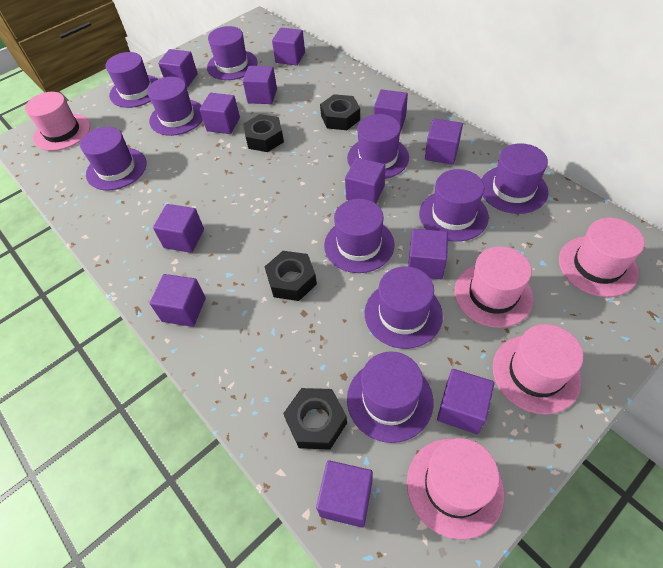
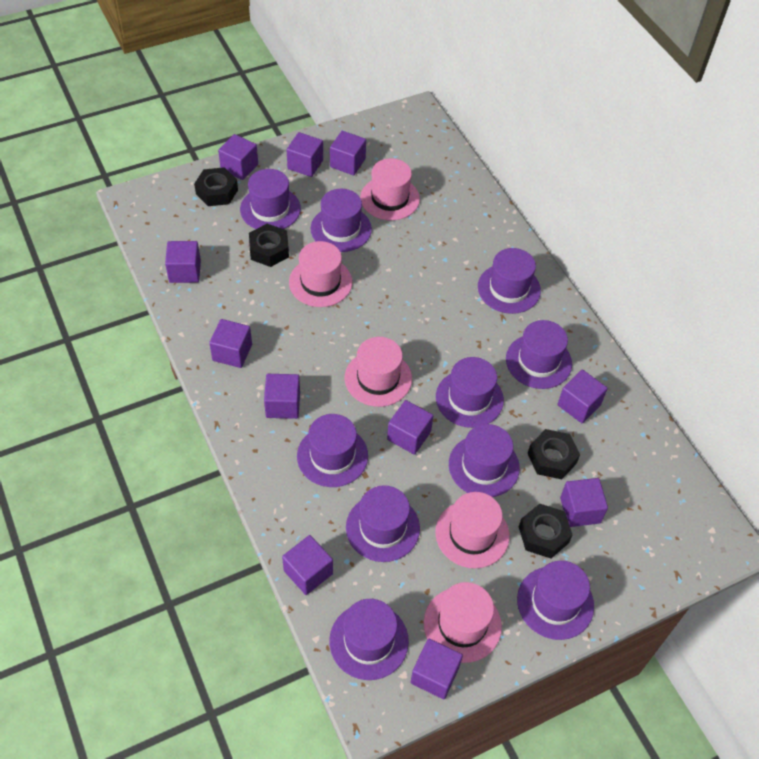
purple cube: [150,274,206,327] [153,204,204,253] [158,49,198,87] [200,93,240,134] [243,66,277,104] [272,27,305,66] [316,460,373,527] [345,157,385,203] [374,90,408,132] [408,229,448,279] [425,119,463,165] [437,369,494,434] = 12 -> [165,241,201,283] [209,319,252,368] [218,134,258,180] [264,374,300,419] [282,535,333,595] [287,132,323,177] [330,131,366,175] [387,400,433,455] [410,638,463,699] [558,370,608,423] [560,478,608,527] = 11

